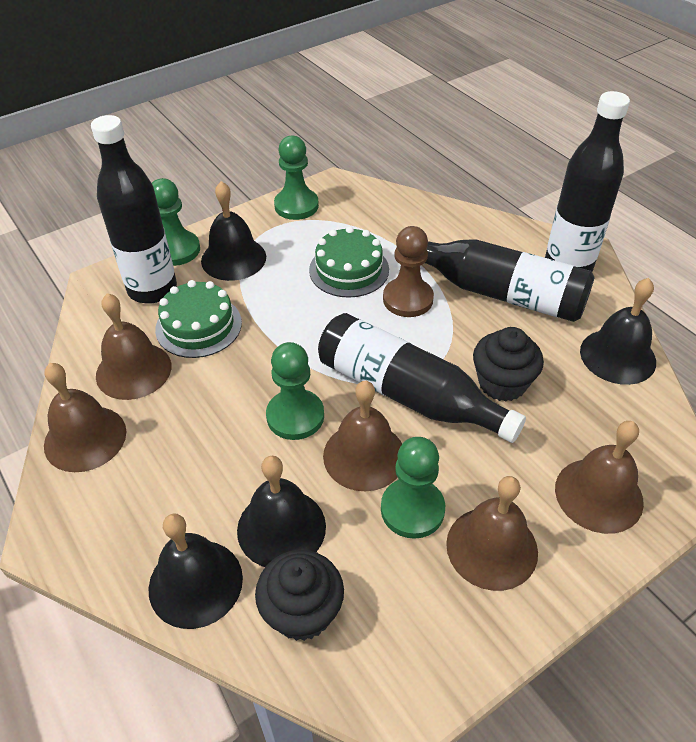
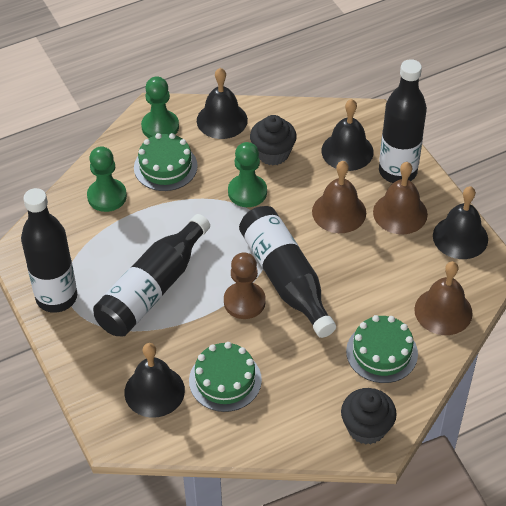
brown bell: [44,363,126,472] [96,293,171,400] [323,381,402,491] [446,476,538,591] [555,421,644,534] = 5 -> [312,161,366,233] [373,162,428,234] [414,261,473,335] = 3
green cake: [155,280,242,358] [309,226,389,298] = 2 -> [134,133,198,191] [189,342,262,412] [346,315,418,383] = 3
green pawn: [152,178,200,266] [266,342,324,440] [274,135,319,220] [381,437,445,539] = 4 -> [87,146,127,212] [141,76,179,138] [228,142,267,207] = 3

